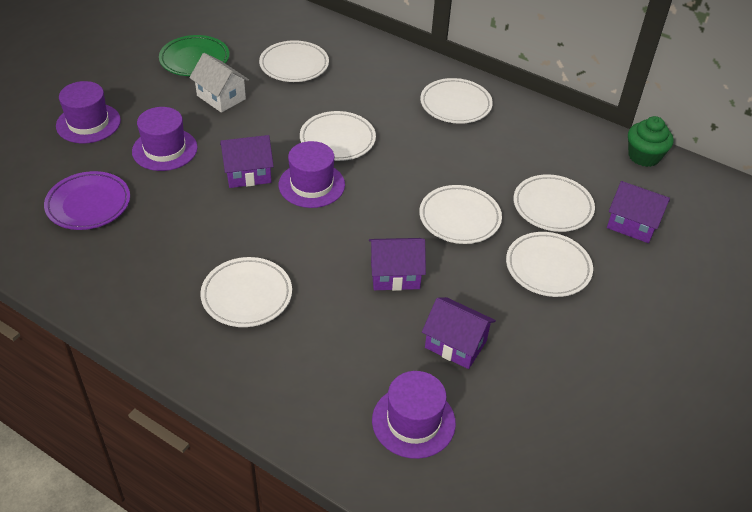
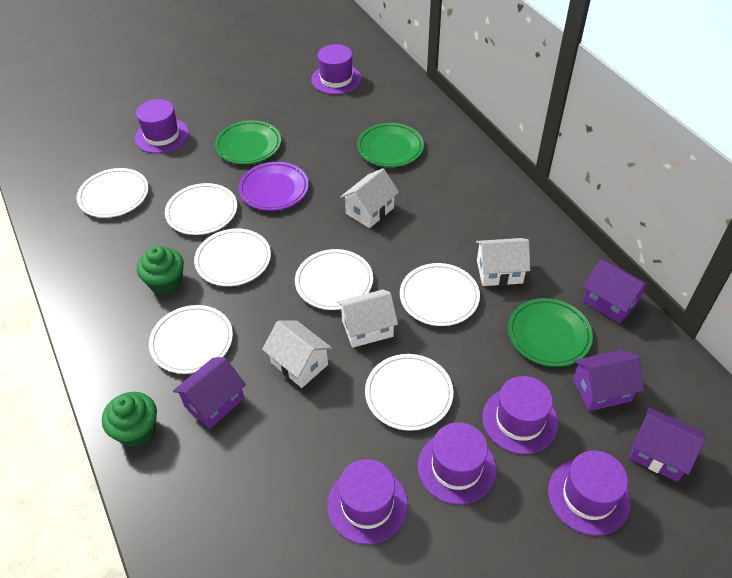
green cupcake: [628,116,674,167] = 1 -> [102,392,157,447] [137,246,184,295] = 2
green plate: [159,35,229,76] = 1 -> [215,120,281,164] [357,123,424,167] [508,298,593,367] = 3
purple hat: [56,81,121,143] [132,107,198,171] [279,141,345,208] [372,371,456,459] = 4 -> [135,99,189,153] [311,44,361,94] [327,459,408,545] [418,422,496,505] [482,376,558,454] [548,450,631,536] = 6
white house: [189,53,249,113] = 1 -> [262,320,332,388] [337,290,398,348] [340,168,399,228] [476,238,530,286] = 4

